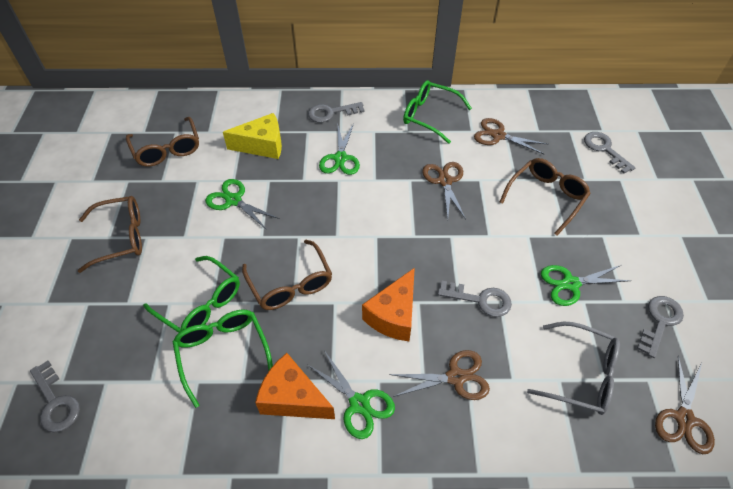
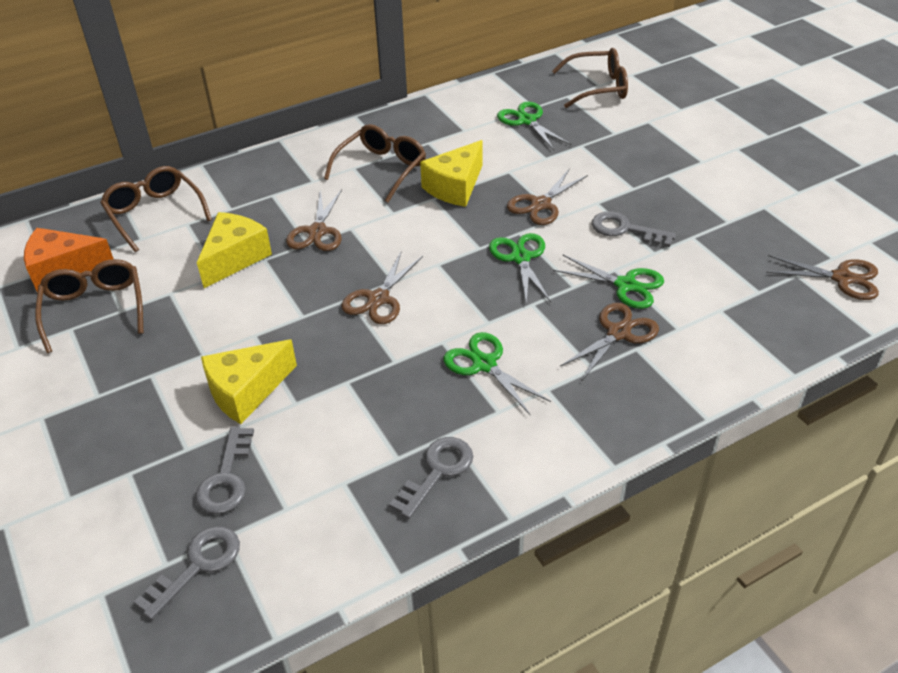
brown scissors: [389,350,490,400] [422,162,466,219] [474,118,547,154] [655,356,715,454] = 4 -> [286,189,342,251] [341,250,423,324] [507,168,588,225] [560,303,659,380] [766,255,879,300] = 5
green glasses: [143,256,240,333] [173,309,273,408] [403,80,472,144] = 3 -> none = 0
grey glasses: [527,322,620,415] = 1 -> none = 0
grey key: [30,361,80,433] [308,102,365,123] [438,281,512,317] [584,132,636,174] [637,296,684,358] = 5 -> [134,526,240,620] [195,426,254,514] [389,437,473,519] [592,211,676,247] = 4
orange cheese: [255,353,335,419] [362,268,415,341] = 2 -> [24,228,113,292] = 1
yellow cheese: [223,113,282,159] = 1 -> [197,212,272,288] [201,339,297,424] [420,140,483,207] = 3

